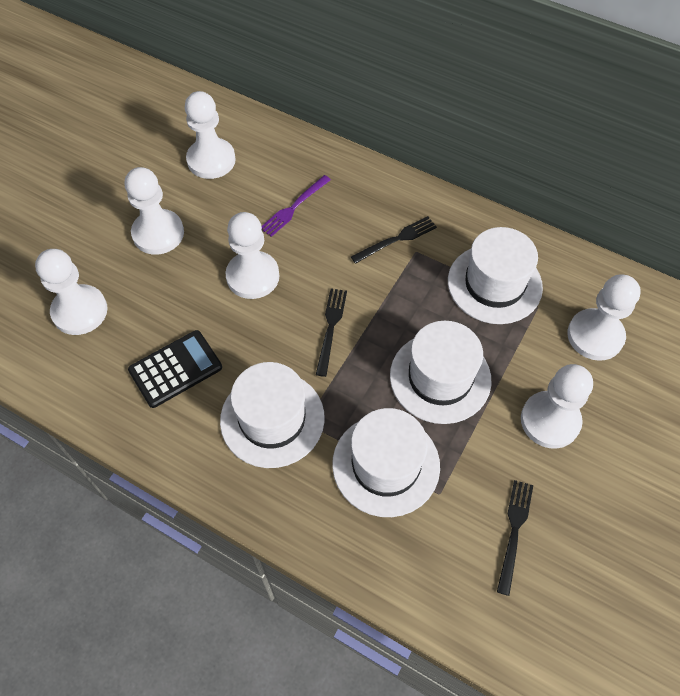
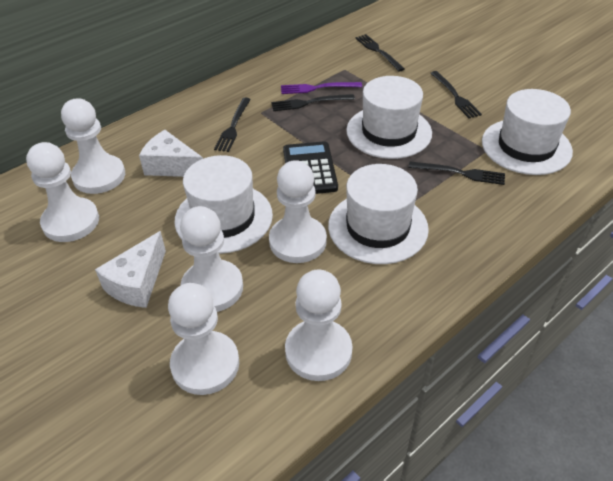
black fork: [316,289,347,377] [351,216,437,264] [497,480,533,596] = 3 -> [214,98,251,152] [271,94,355,111] [355,34,405,72] [408,161,505,185] [430,71,482,118] = 5
white cheese: none = 0 -> [95,231,166,308] [139,130,203,177] = 2

